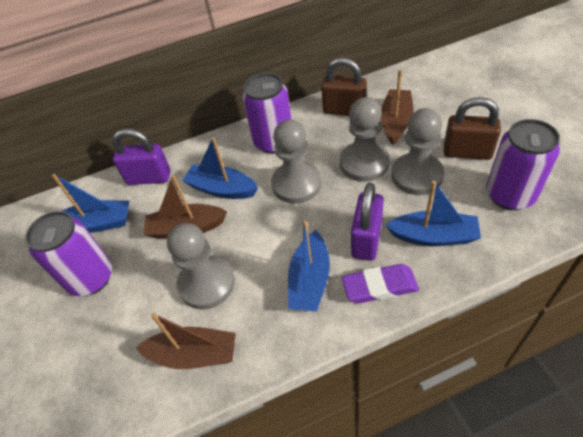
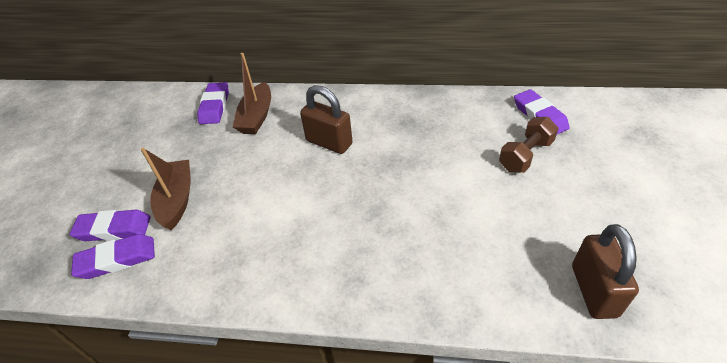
blue boat: [52,174,129,233] [182,137,258,199] [288,220,330,312] [386,181,481,246] = 4 -> none = 0
brown boat: [136,312,236,369] [144,175,227,239] [381,70,414,145] = 3 -> [141,148,191,230] [233,53,271,134] = 2
brown dumbbell: none = 0 -> [499,117,559,173] = 1
grey pawn: [167,223,235,309] [271,120,321,204] [340,97,390,182] [392,108,444,195] = 4 -> none = 0
purple can: [25,211,112,296] [242,73,292,154] [486,119,560,210] = 3 -> none = 0
purple eraser: [342,264,419,303] = 1 -> [70,210,151,241] [71,234,155,279] [197,82,229,124] [514,89,570,134] = 4
purple padlock: [112,129,170,185] [351,182,384,261] = 2 -> none = 0

